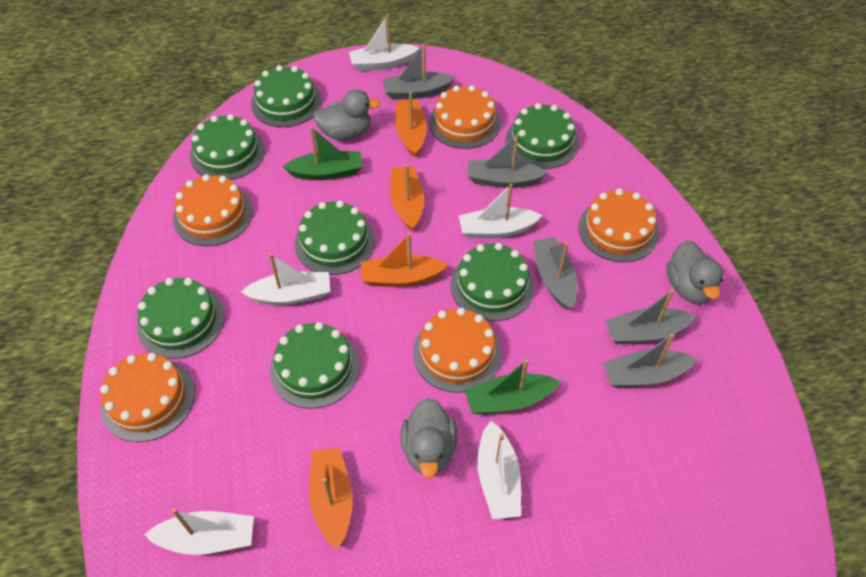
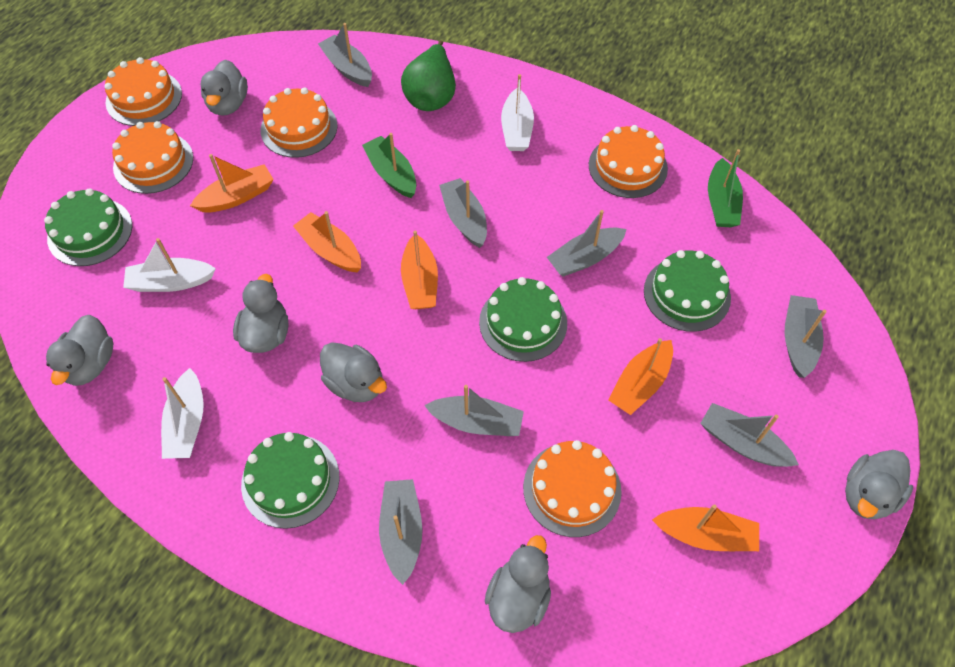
green cake: [137,278,225,359] [190,114,265,180] [251,65,322,127] [270,322,360,409] [294,201,375,275] [451,243,534,321] [505,103,579,169] = 7 -> [44,188,132,266] [241,432,340,529] [479,277,567,362] [644,250,731,332] = 4
green pear: none = 0 -> [401,40,456,111] = 1
grey boat: [383,44,455,100] [468,134,548,188] [533,237,577,310] [603,334,697,387] [605,289,696,344] = 5 -> [318,23,372,87] [379,479,423,585] [424,385,524,436] [439,178,487,248] [547,210,626,277] [700,403,799,467] [784,295,827,378] = 7
grey duck: [313,90,380,140] [400,398,457,478] [666,240,723,304] = 3 -> [46,315,113,386] [201,60,248,116] [233,274,288,353] [320,342,387,402] [485,535,551,633] [845,450,913,519] = 6
orange boat: [309,447,353,549] [361,233,448,287] [390,164,424,231] [395,92,427,158] = 4 -> [190,154,274,213] [293,211,361,272] [401,230,438,309] [608,338,673,415] [652,504,759,551] = 5
white boat: [144,508,254,555] [241,253,330,305] [349,14,419,71] [459,183,543,238] [477,421,521,519] = 5 -> [123,238,216,292] [161,368,203,459] [501,74,534,151] = 3

